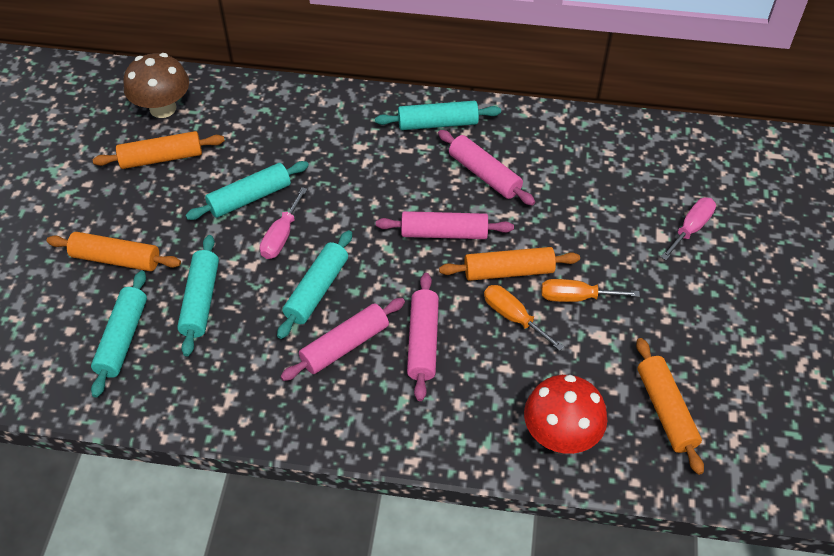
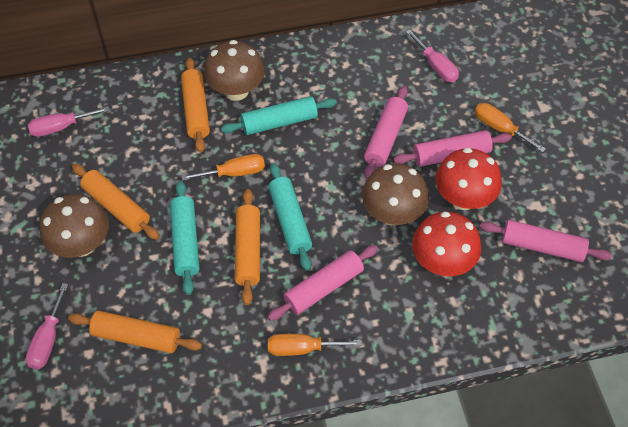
brown mushroom: [123,53,189,118] = 1 -> [40,194,109,258] [204,40,265,101] [362,164,429,226] = 3
orange screwdriver: [484,285,564,351] [541,279,640,302] = 2 -> [181,154,265,181] [268,334,362,356] [475,103,546,152] = 3
pink screwdriver: [260,187,307,259] [661,198,716,260] = 2 -> [26,283,68,369] [28,106,110,137] [406,29,459,82] = 3
red mushroom: [524,375,607,454] = 1 -> [412,211,481,276] [435,148,502,210] = 2
turquoise rolling pin: [91,271,147,398] [177,235,219,356] [185,161,309,220] [277,230,352,339] [375,101,501,130] = 5 -> [170,181,199,295] [221,96,337,135] [268,163,312,271] = 3

